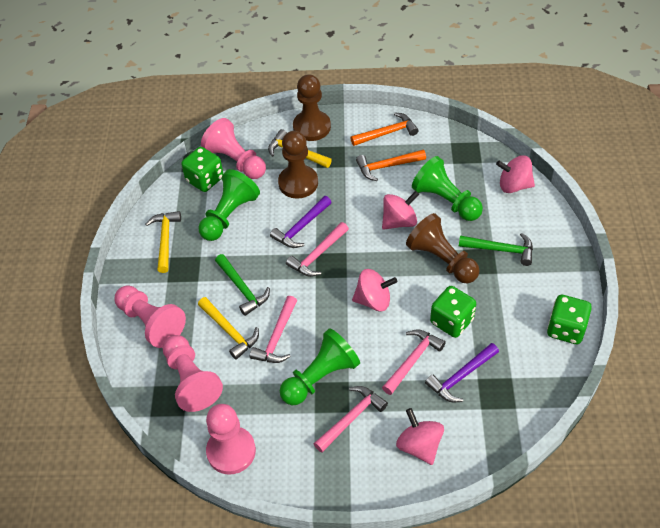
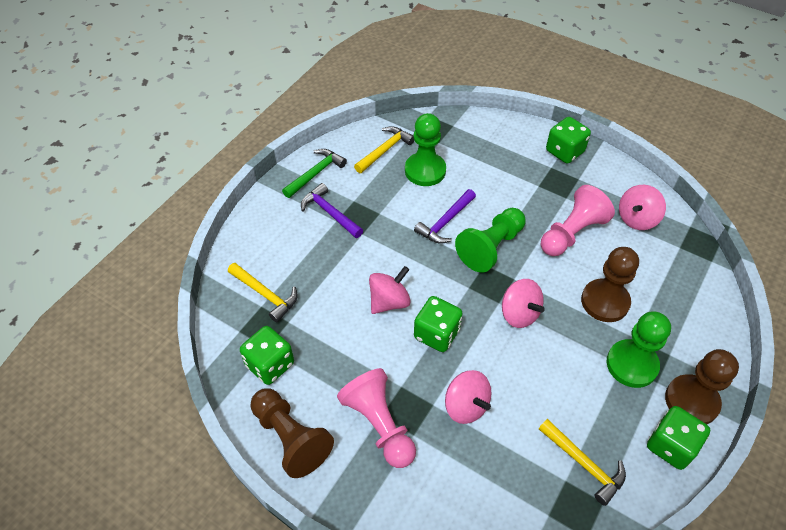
green dice: [181,147,223,192] [430,286,476,338] [547,295,592,344] = 3 -> [240,326,294,385] [414,296,463,352] [546,117,591,164] [647,406,710,470] = 4
green hammer: [215,254,270,316] [459,233,533,266] = 2 -> [282,149,347,198] = 1
orange hammer: [351,113,418,146] [356,150,426,181] = 2 -> none = 0
pink hammer: [250,296,297,363] [286,222,349,277] [314,386,388,453] [382,329,446,395] = 4 -> none = 0
pink pawn: [115,285,186,348] [163,335,223,412] [201,118,266,179] [206,404,256,475] = 4 -> [337,368,416,468] [541,185,615,256] = 2

